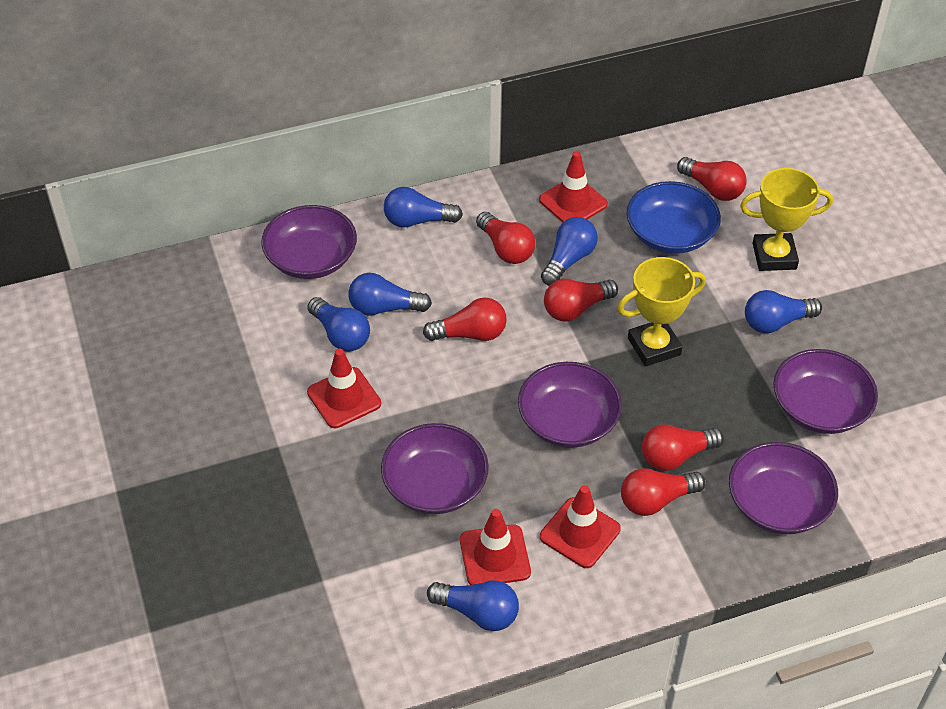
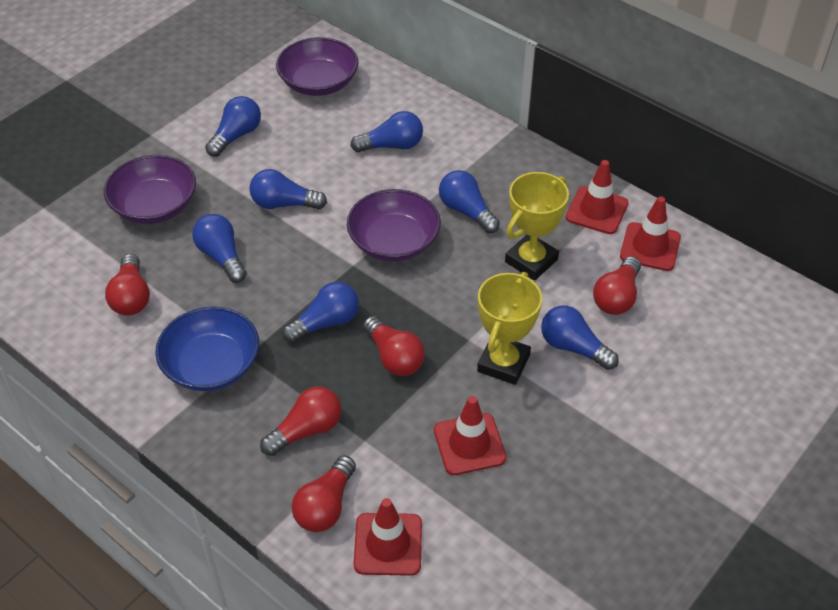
blue light bulb: [307,297,370,352] [348,273,432,316] [384,187,463,228] [427,580,519,631] [541,217,598,285] [745,290,822,333] = 6 -> [192,214,247,283] [205,96,261,157] [249,169,327,209] [282,282,359,343] [351,111,423,153] [439,170,500,234] [541,305,619,370] = 7
purple bowl: [261,205,357,279] [381,423,489,514] [518,362,622,448] [729,442,838,534] [773,349,878,434] = 5 -> [104,155,196,224] [276,37,359,96] [347,189,441,261] = 3
red light bulb: [423,298,507,341] [476,212,535,264] [544,279,618,321] [621,468,706,516] [642,424,724,471] [677,157,747,201] = 6 -> [105,254,150,316] [260,386,341,456] [292,455,356,532] [363,316,425,376] [593,256,641,315] = 5

